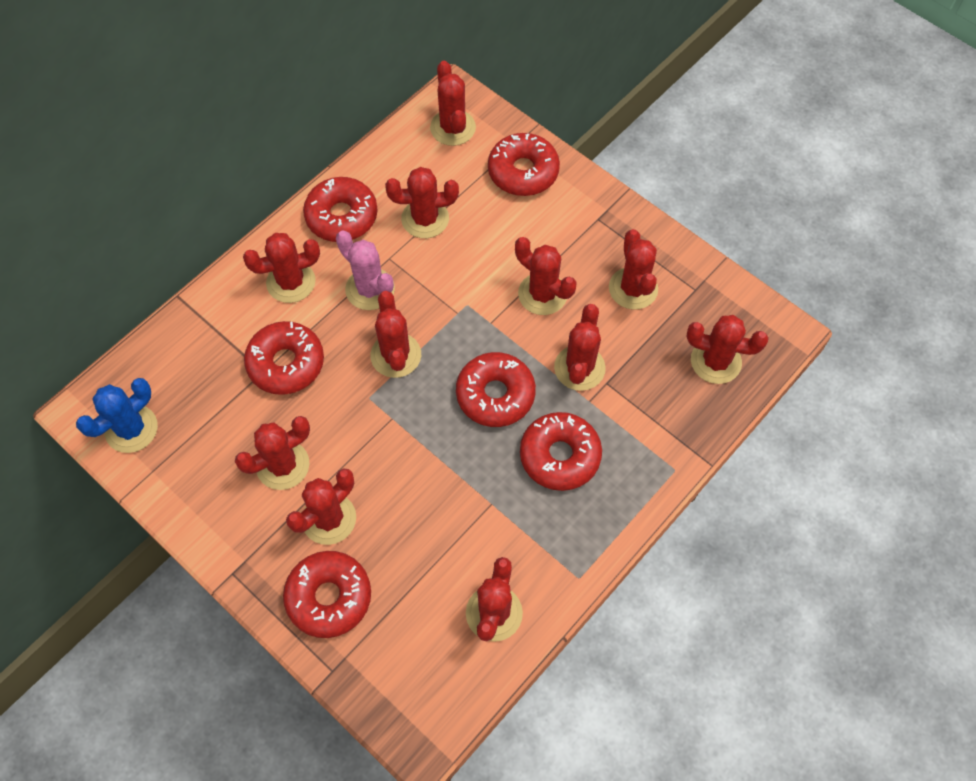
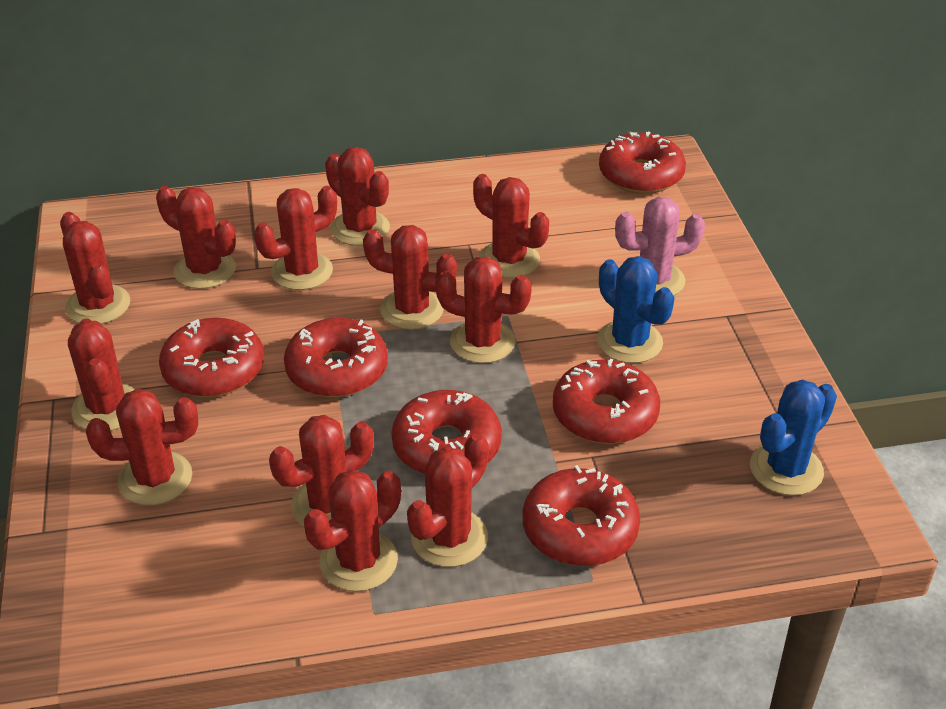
blue cactus: [76,378,158,453] = 1 -> [597,256,675,363] [750,380,837,496] = 2
red cactus: [235,416,310,490] [243,233,320,303] [286,468,356,545] [370,291,421,378] [385,167,459,238] [430,61,476,146] [466,557,523,642] [515,237,577,315] [554,304,606,391] [609,229,658,310] [686,315,769,384] = 11 -> [60,212,130,324] [68,318,136,431] [86,389,198,505] [156,186,236,289] [254,186,337,290] [269,415,374,527] [304,469,401,592] [325,147,390,246] [363,225,457,330] [407,433,489,567] [435,257,532,363] [473,174,549,278] = 12

